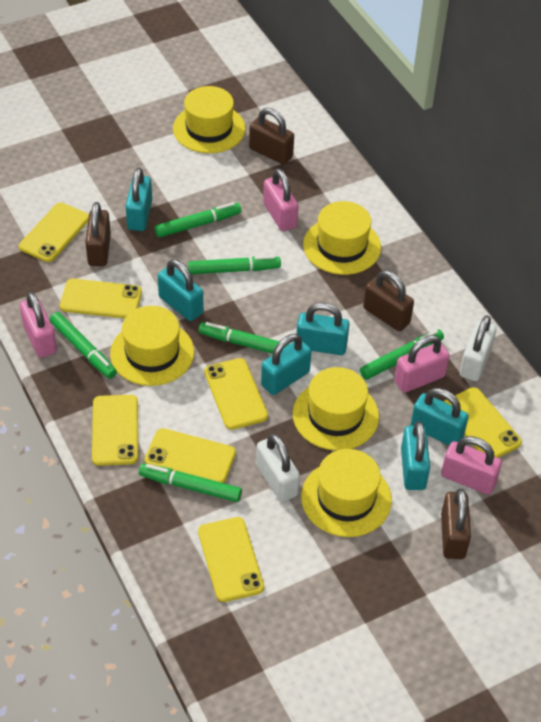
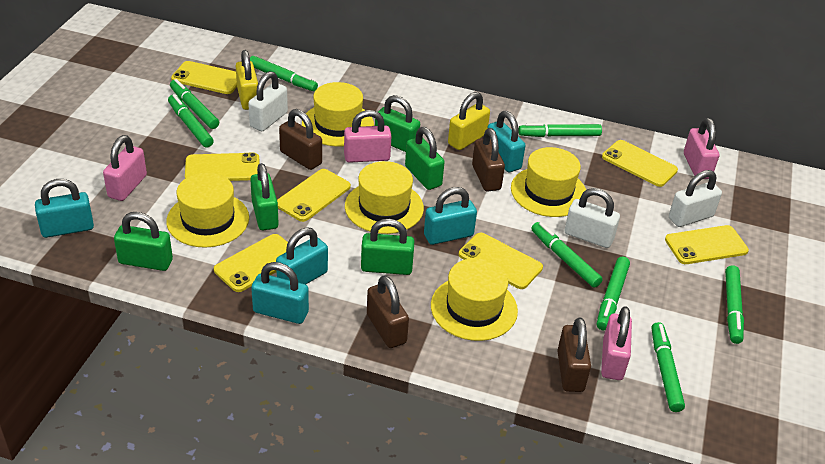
green marker: [50,312,117,379] [139,463,242,502] [155,202,241,238] [188,255,281,274] [199,322,289,354] [360,329,444,380] = 6 -> [168,94,213,148] [170,79,219,129] [250,56,318,91] [519,123,602,137] [531,222,603,288] [597,256,630,330] [652,322,685,412] [725,265,744,344] = 8
green padlock: none = 0 -> [114,212,173,271] [250,163,279,230] [361,219,414,275] [375,95,420,152] [405,127,445,190] = 5
turquoise padlock: [125,168,152,231] [158,259,204,321] [261,334,311,395] [296,303,349,355] [401,421,430,490] [411,388,469,445] = 6 -> [35,179,94,238] [251,262,309,324] [276,227,328,285] [424,187,477,245] [487,111,526,172] = 5
white padlock: [256,433,300,502] [460,315,497,381] = 2 -> [248,71,288,131] [565,188,620,248] [669,170,722,227] = 3
yellow padlock: none = 0 -> [236,50,258,110] [448,92,490,150] = 2

